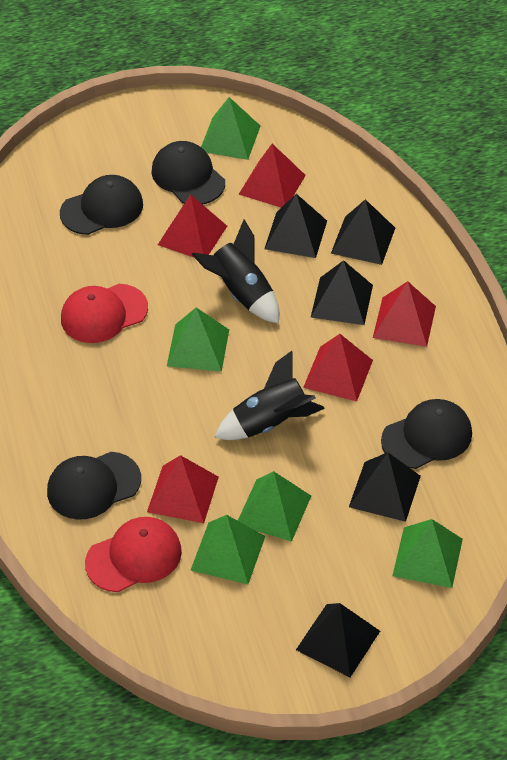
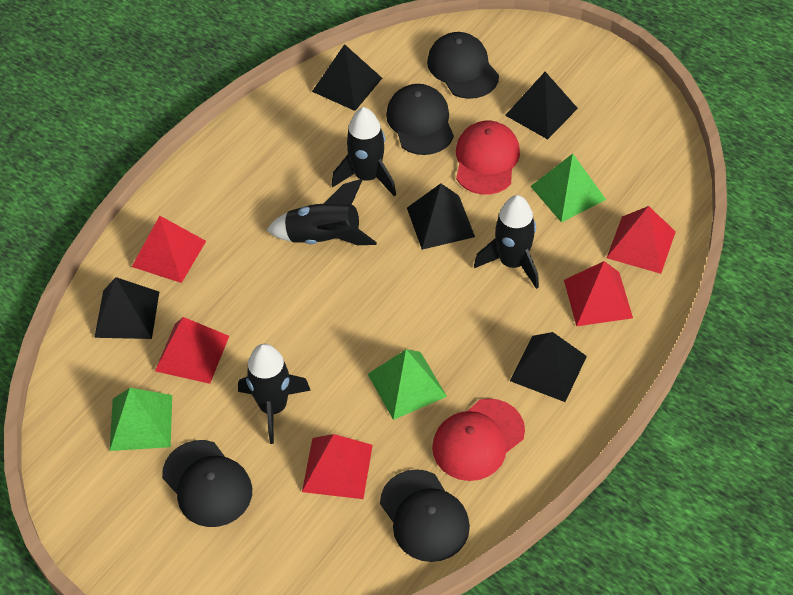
black rocket: [191,220,279,323] [214,351,325,440] = 2 -> [238,344,311,444] [267,179,377,245] [332,107,396,196] [474,195,539,289] = 4
green pyramid: [167,307,229,372] [191,515,265,584] [201,97,260,160] [238,471,311,542] [392,519,463,588] = 5 -> [110,388,172,451] [368,349,447,420] [530,154,606,223] = 3

